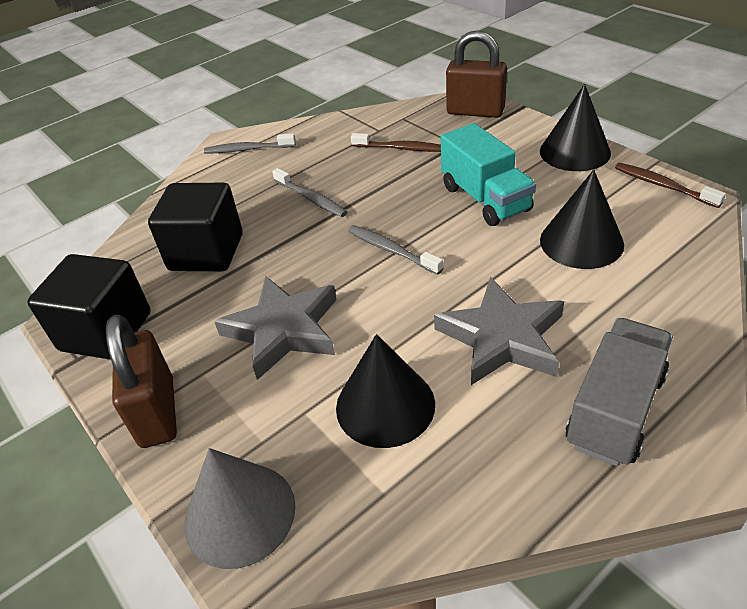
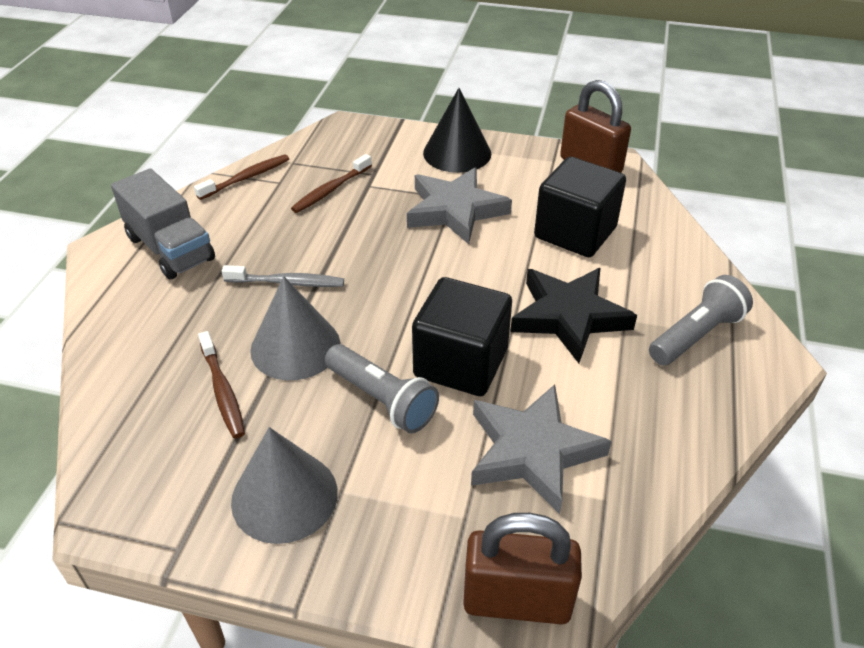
black cone: [336,334,435,448] [540,84,611,171] [540,170,624,269] = 3 -> [423,88,491,173] = 1
black star: none = 0 -> [510,268,637,363] = 1
brown toothbrush: [351,133,441,152] [615,163,726,208] = 2 -> [194,154,289,200] [198,331,245,438] [291,154,372,213] = 3
grey cone: [185,448,296,569] = 1 -> [231,427,338,544] [250,276,340,380] = 2
grey flashlight: none = 0 -> [325,344,439,433] [649,275,753,365] = 2
grey toothbrush: [204,133,296,154] [272,168,347,217] [348,225,443,275] = 3 -> [222,265,344,287] = 1
turquoise truck: [441,123,536,226] = 1 -> none = 0

